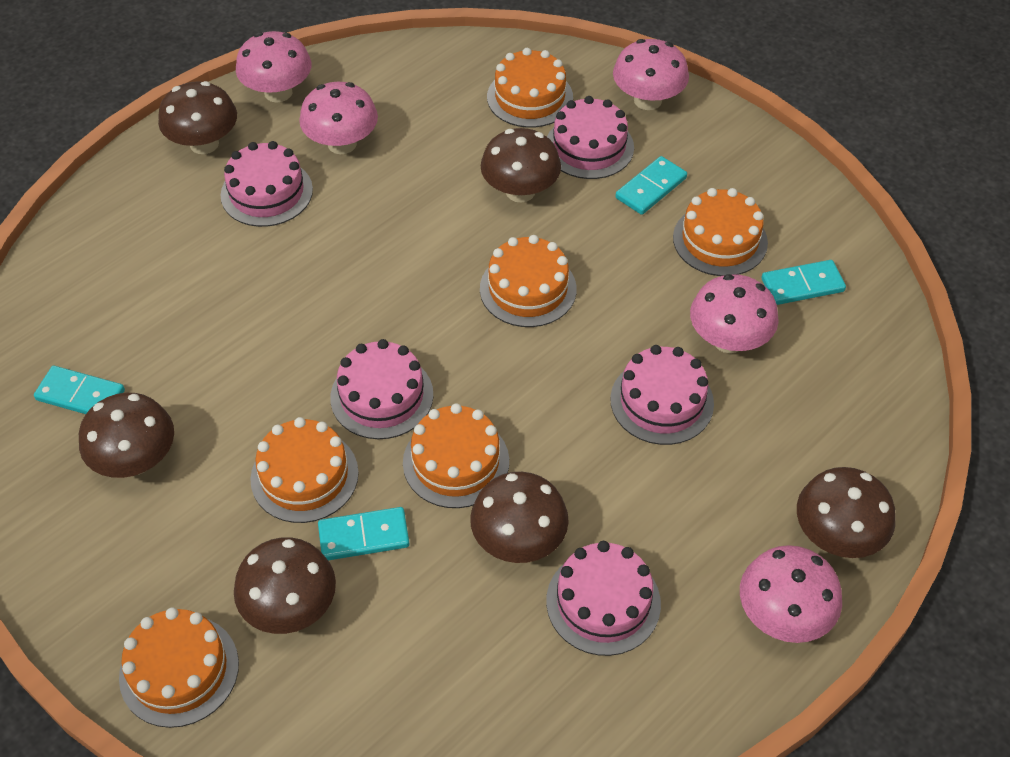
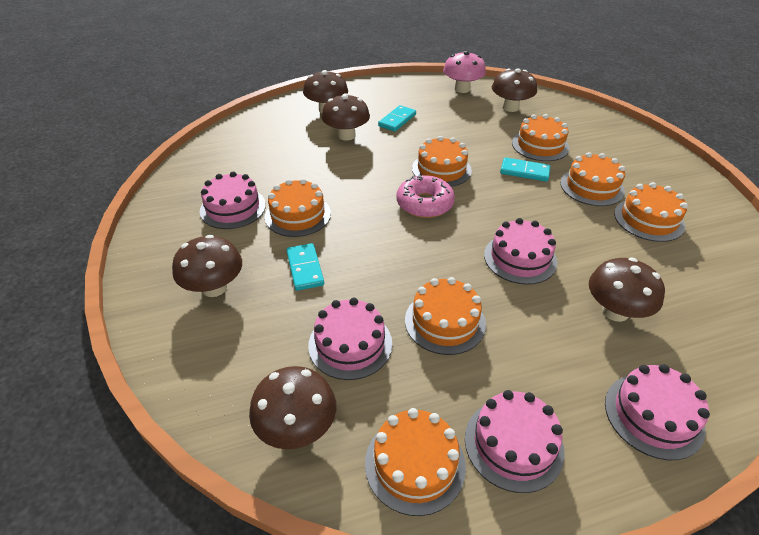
orange cake: [119,607,239,728] [250,417,359,523] [403,403,509,508] [480,235,577,327] [487,48,573,128] [673,188,768,276] = 6 -> [265,178,331,237] [365,408,466,516] [405,277,486,355] [412,136,472,187] [512,114,570,161] [560,152,625,206] [614,182,688,242] = 7
pink donut: none = 0 -> [397,175,455,218] = 1
pink mushroom: [236,31,311,102] [299,82,378,154] [613,39,689,110] [690,274,779,353] [740,545,842,643] = 5 -> [443,51,486,93] = 1
turquoise domino: [34,366,125,414] [318,507,410,560] [616,156,687,215] [762,260,846,305] = 4 -> [286,243,324,291] [378,105,416,132] [500,157,551,182] = 3

